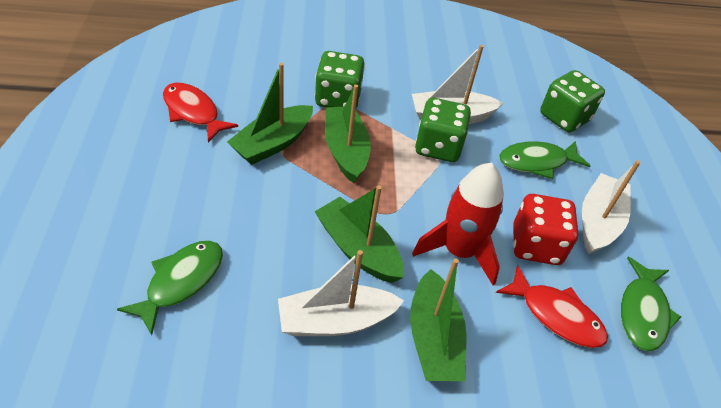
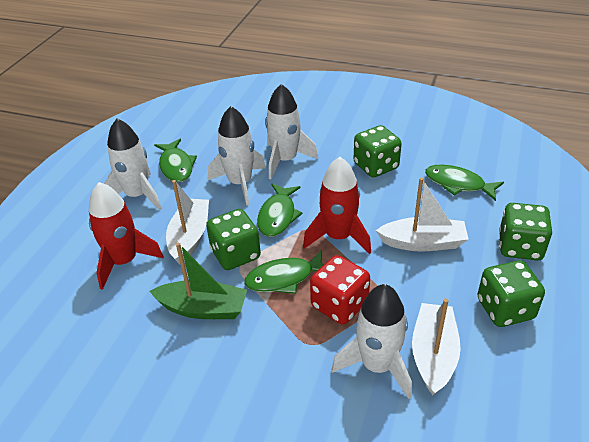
green boat: [227,63,313,165] [315,185,404,283] [325,84,371,183] [410,258,466,381] = 4 -> [150,243,247,319] = 1
green dice: [315,51,365,108] [415,98,471,162] [540,70,605,132] = 3 -> [206,209,261,270] [354,125,402,178] [477,260,545,327] [499,203,552,260] = 4
green fish: [117,241,223,335] [499,141,591,179] [621,257,681,351] = 3 -> [154,139,197,182] [244,250,324,294] [257,184,303,237] [425,164,504,201] = 4
red fish: [163,83,238,142] [496,265,608,348] = 2 -> none = 0
red rocket: [412,163,504,285] = 1 -> [89,182,163,290] [303,157,371,254] = 2
white rocket: none = 0 -> [104,119,162,211] [208,106,266,205] [265,84,318,179] [331,284,412,399] = 4

